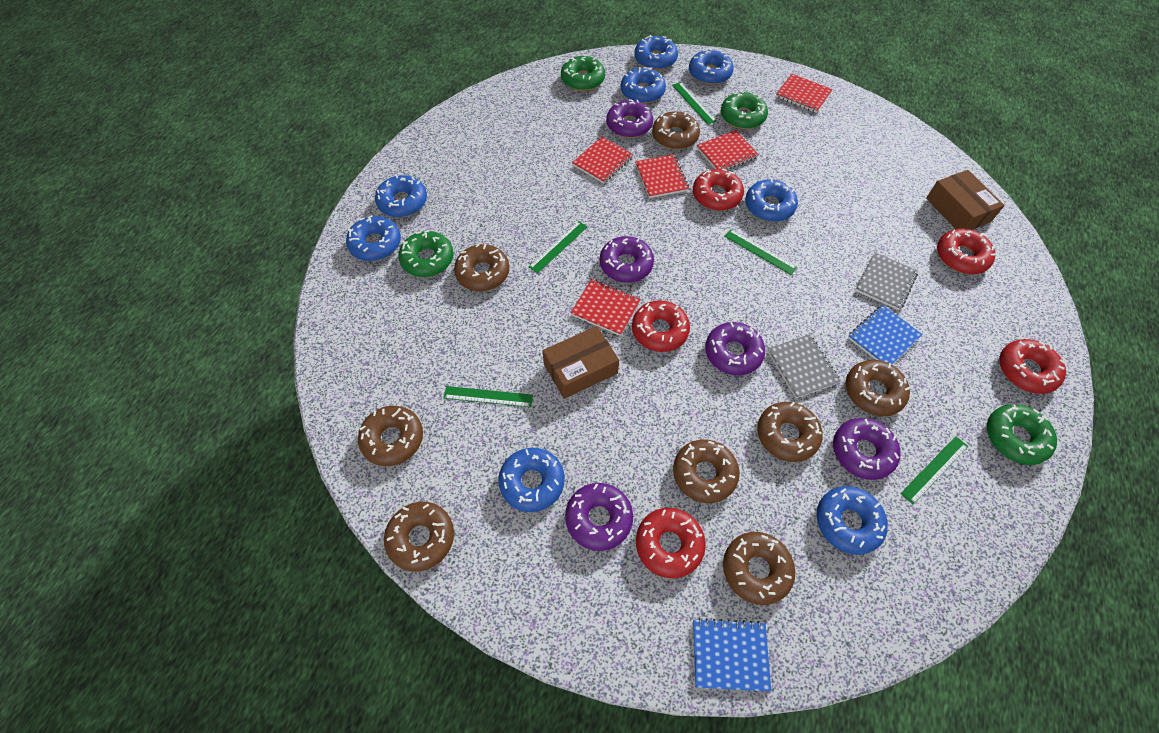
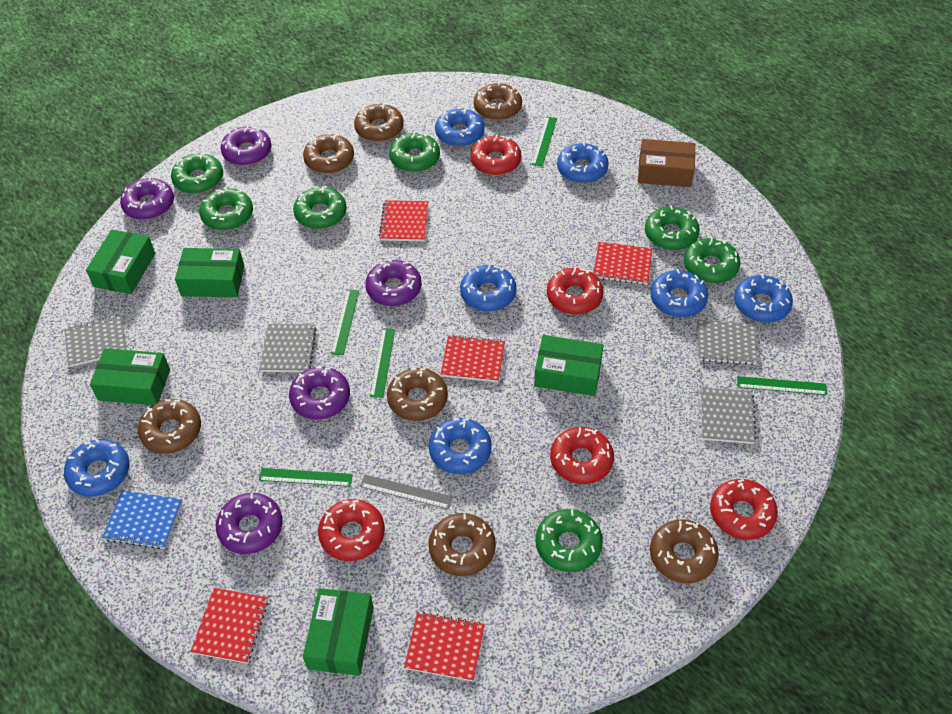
blue donut: [346,215,401,261] [375,174,427,217] [498,448,565,512] [620,67,666,104] [634,35,678,70] [689,48,734,85] [745,178,798,222] [817,486,888,555] = 8 -> [64,438,129,497] [429,418,492,474] [435,107,485,147] [460,264,516,311] [557,142,609,183] [650,269,708,317] [734,274,793,323] = 7
blue notebook: [693,618,771,692] [848,305,923,365] = 2 -> [102,490,183,549] = 1
brown box: [543,326,619,399] [926,170,1005,230] = 2 -> [638,139,695,187] = 1
brown donut: [358,406,423,466] [384,502,454,572] [454,243,510,291] [652,111,700,150] [673,440,740,503] [723,532,795,605] [757,402,823,462] [846,360,910,416] = 8 -> [138,399,201,454] [303,133,354,174] [354,103,404,142] [387,368,448,421] [429,513,496,576] [474,82,522,121] [650,520,719,583] = 7
green box: none = 0 -> [86,230,156,294] [90,348,170,405] [175,248,244,297] [303,588,374,676] [534,335,604,396] = 5
green donut: [399,230,454,277] [561,56,605,91] [721,91,768,129] [987,404,1057,465] = 4 -> [171,153,223,194] [199,187,253,230] [293,186,347,229] [389,132,440,172] [535,509,603,572] [645,206,700,250] [684,237,740,283] = 7
grey notebook: [767,334,841,398] [855,252,918,310] = 2 -> [64,315,127,367] [260,324,317,372] [697,320,758,365] [701,388,757,444] = 4
grey ruler: none = 0 -> [360,475,453,509] = 1

